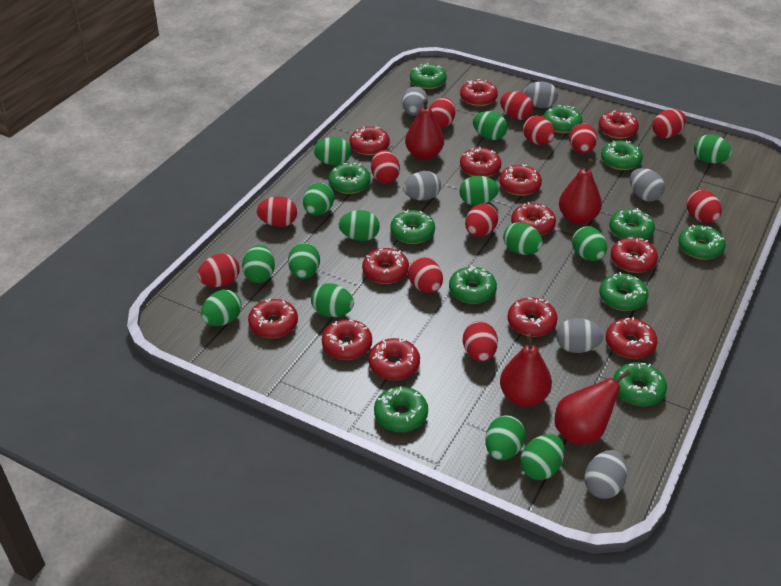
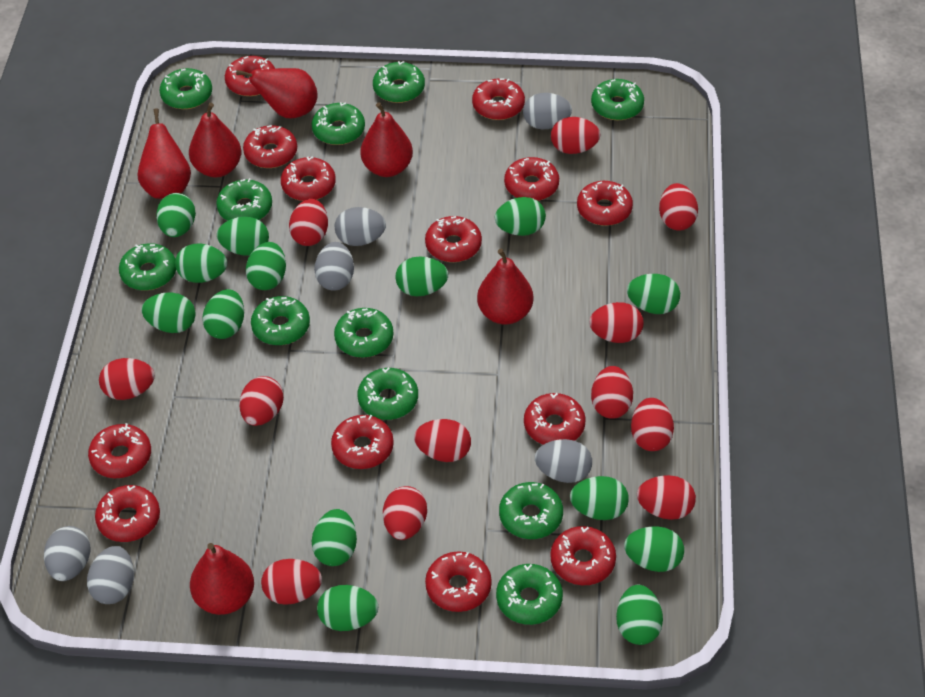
red pear: [405,99,444,160] [500,334,552,407] [555,370,630,445] [559,159,602,224] = 4 -> [137,108,191,199] [189,103,241,177] [190,543,254,615] [236,68,318,118] [360,102,413,177] [477,249,533,325] = 6

